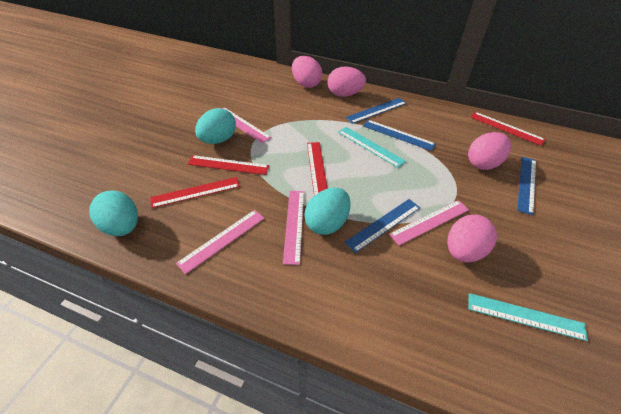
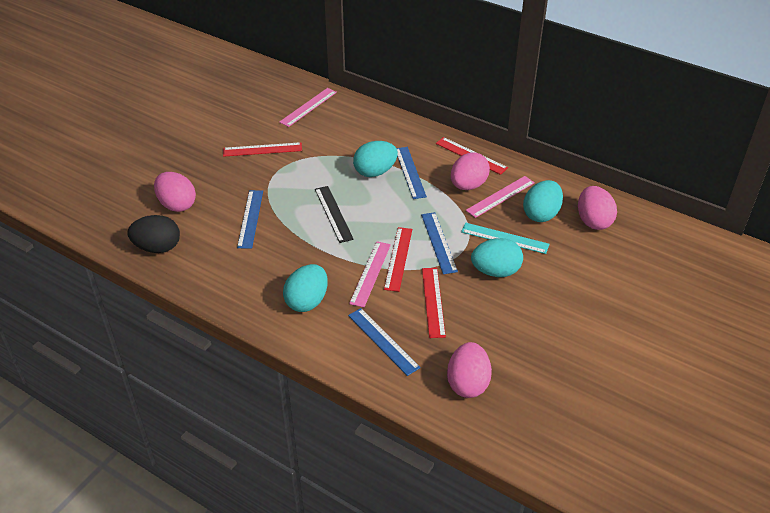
black egg: none = 0 -> [128,215,180,253] = 1
black ruler: none = 0 -> [315,186,354,243] = 1
pink ruler: [176,210,265,274] [222,107,271,143] [283,191,304,265] [389,200,469,245] = 4 -> [279,88,337,127] [349,241,391,307] [466,176,535,218] = 3
turquoise egg: [89,191,138,236] [195,108,236,144] [304,188,351,235] = 3 -> [283,264,328,312] [353,141,398,177] [471,238,523,277] [523,180,563,222] = 4
turquoise ruler: [338,127,406,168] [468,293,588,341] = 2 -> [461,223,550,254] = 1

